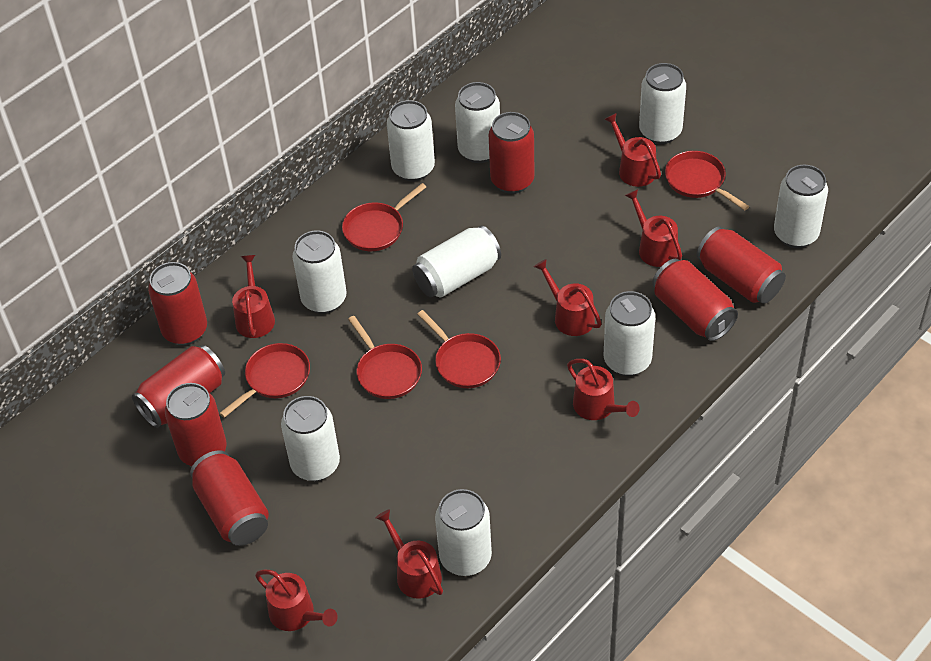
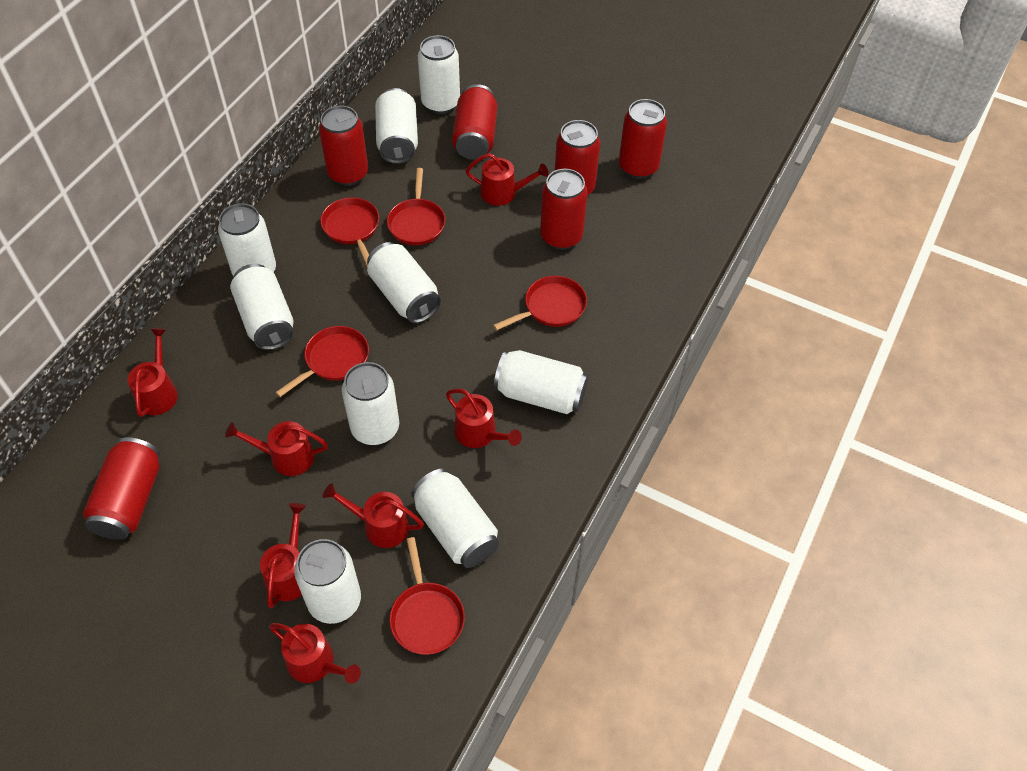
red can: [132,345,225,428] [148,262,207,345] [165,383,227,466] [190,450,269,546] [489,112,535,194] [652,259,738,341] [697,227,786,304] = 7 -> [83,437,160,540] [319,105,368,186] [452,84,497,160] [540,169,588,250] [555,120,600,196] [619,99,667,179] = 6

